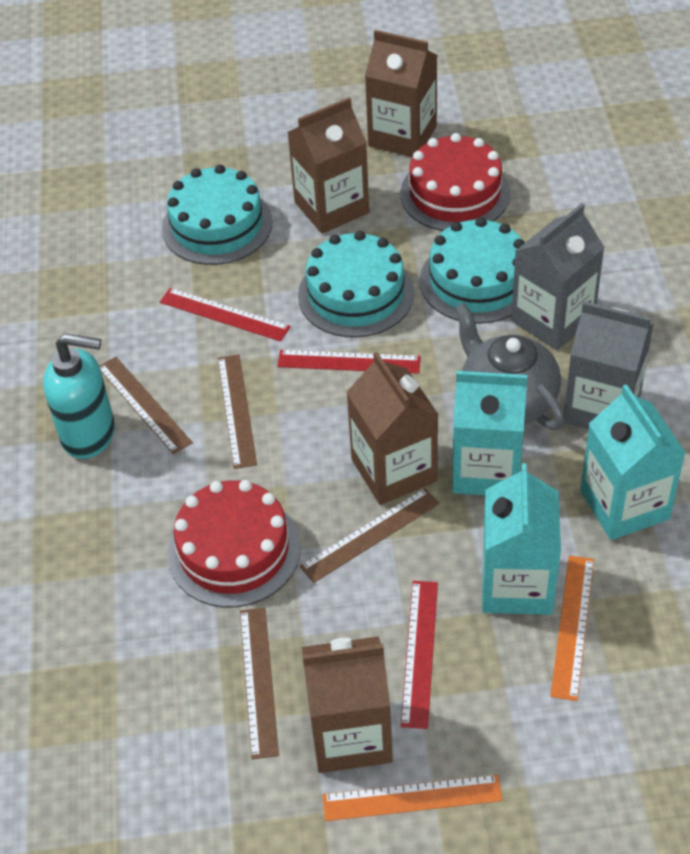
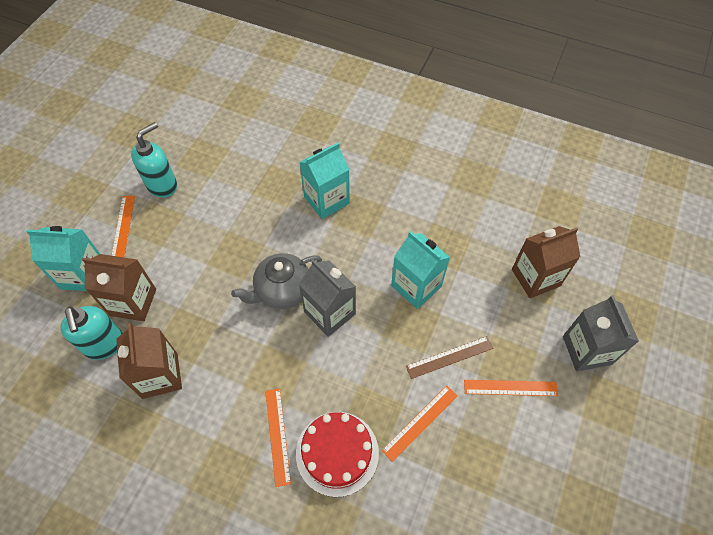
brown carton: [287,97,369,234] [302,636,393,773] [346,352,439,505] [365,30,438,157] = 4 -> [82,254,156,321] [116,323,182,399] [512,226,580,298] = 3
brown ruler: [99,357,193,454] [218,354,257,469] [240,607,279,759] [300,488,440,583] = 4 -> [406,336,493,379] = 1
orange ruler: [322,774,503,821] [550,556,594,701] = 2 -> [111,196,135,257] [265,388,291,487] [382,386,458,462] [464,380,558,396] = 4
red cake: [167,480,301,607] [400,133,510,231] = 2 -> [296,412,379,497] = 1
red ruler: [160,288,291,342] [277,350,421,374] [401,581,438,729] = 3 -> none = 0
turquoise cake: [162,165,273,265] [298,231,414,338] [420,217,525,324] = 3 -> none = 0
turquoise soap dispenser: [43,334,115,459] = 1 -> [60,306,123,360] [131,122,177,198] = 2

